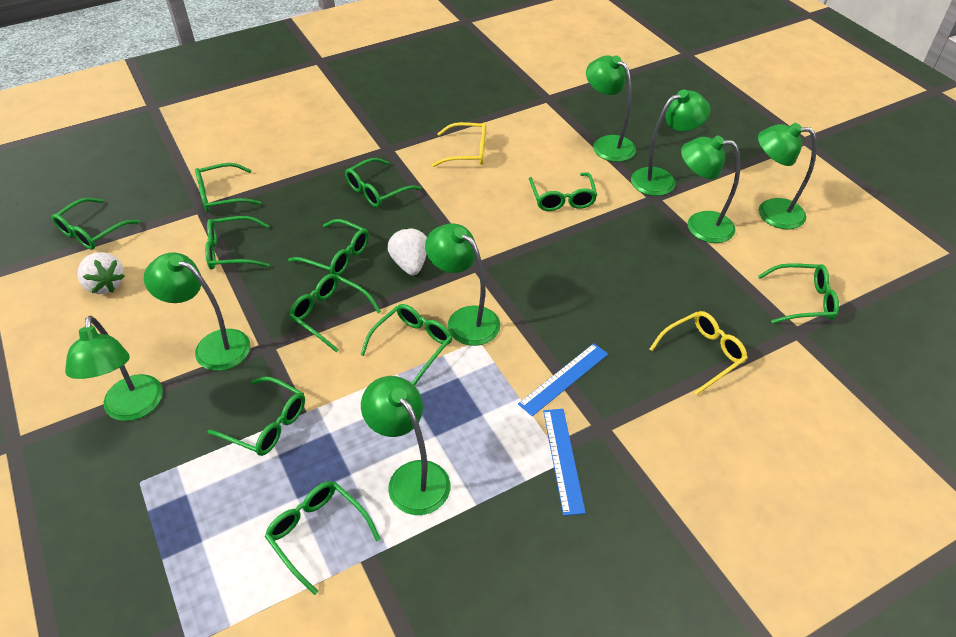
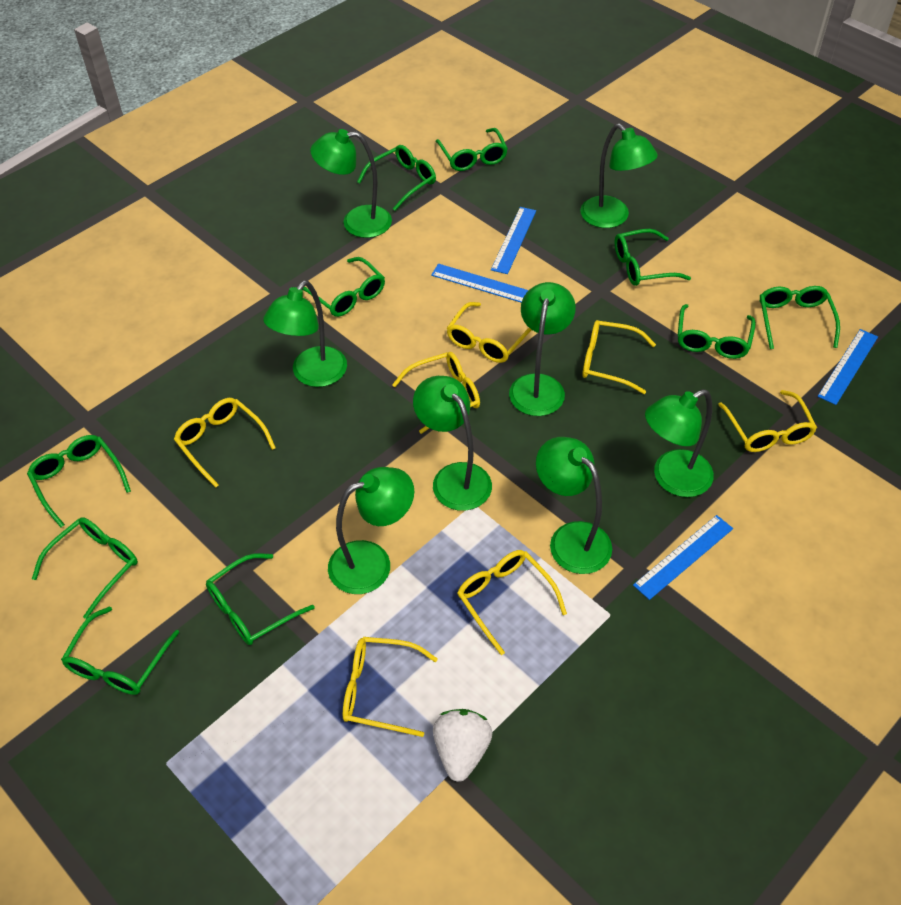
blue ruler: [518,343,608,416] [543,409,586,516] = 2 -> [431,264,529,303] [491,207,536,274] [633,515,733,600] [817,329,878,405] = 4
green glasses: [52,198,140,249] [195,163,261,212] [205,216,269,270] [207,377,305,456] [265,481,381,595] [288,219,369,275] [289,274,381,352] [345,158,421,207] [360,304,452,386] [529,172,597,211] [758,263,839,324] = 11 -> [27,435,131,527] [32,517,138,619] [61,606,179,695] [206,553,315,645] [302,257,385,317] [357,145,436,211] [435,128,508,171] [614,229,691,286] [678,304,756,359] [760,286,840,349] = 10
white strawberry: [78,252,125,294] [387,228,427,275] = 2 -> [433,709,492,782] = 1
yellow glasses: [432,122,486,167] [650,311,748,395] = 2 -> [174,398,276,488] [343,637,438,737] [392,352,480,434] [447,302,531,363] [457,550,567,655] [582,320,656,394] [718,390,817,452] = 7

